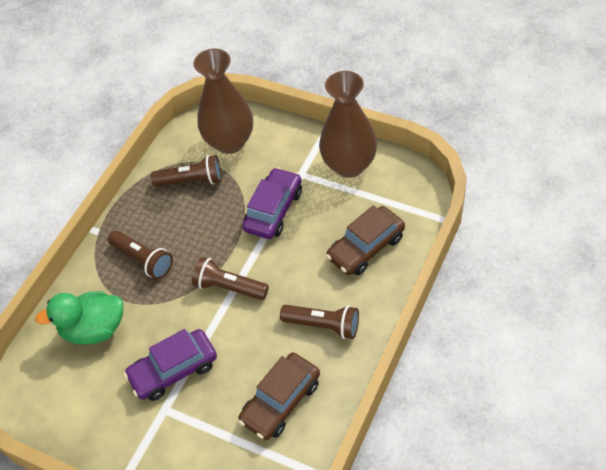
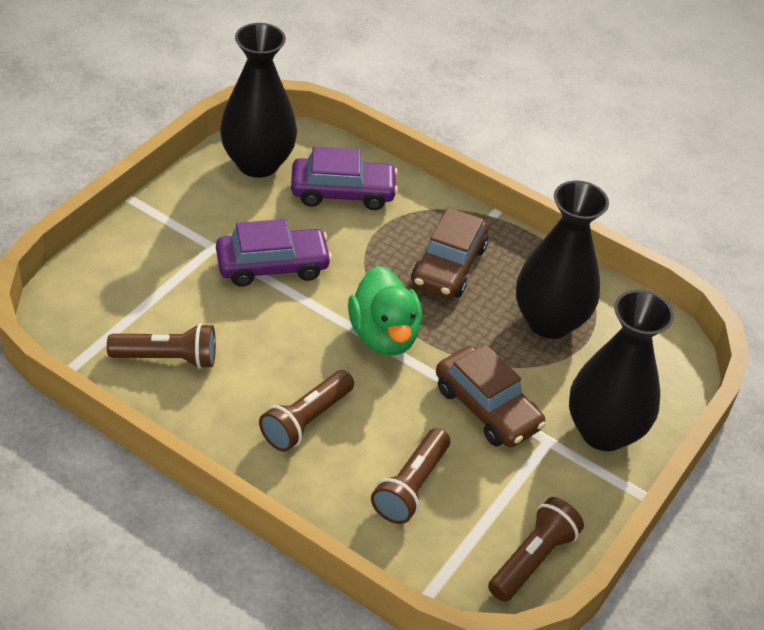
black vase: none = 0 -> [220,23,297,178] [516,180,609,339] [569,290,674,451] = 3
brown vase: [193,49,253,154] [319,71,377,178] = 2 -> none = 0

